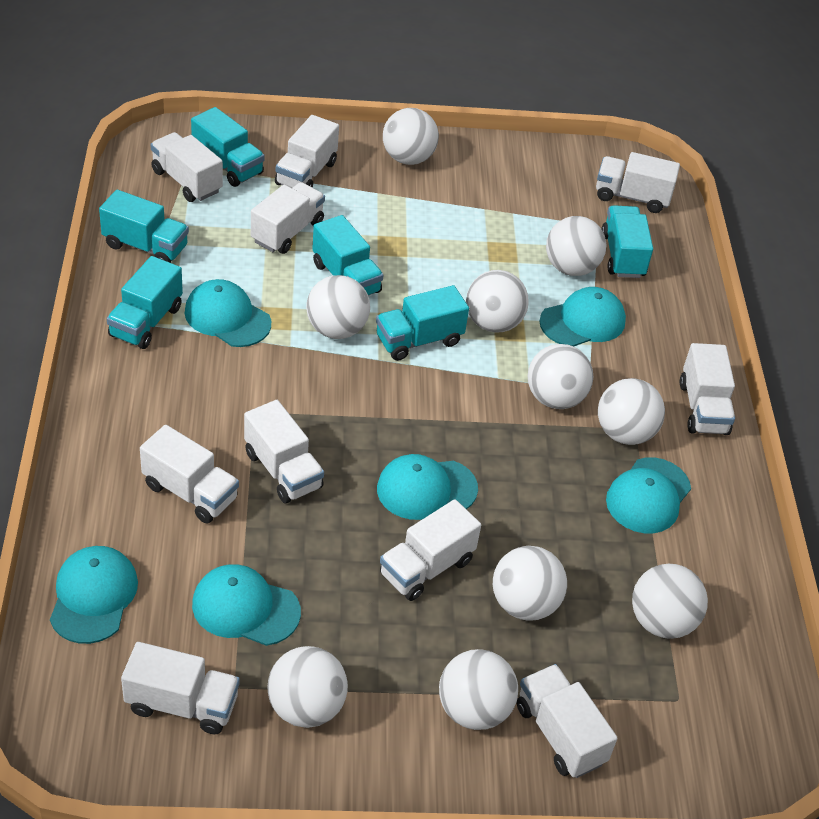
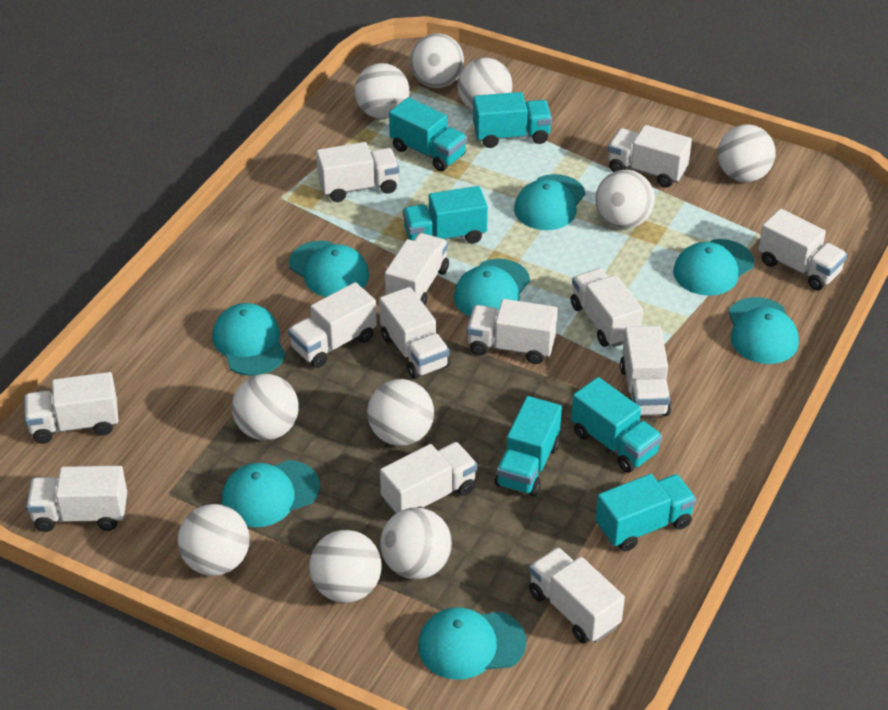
turquoise cap: [50,546,138,644] [184,279,271,347] [192,564,301,646] [377,454,478,520] [540,287,626,346] [606,457,691,533] = 6 -> [212,303,286,376] [222,460,320,527] [289,241,369,297] [418,607,526,680] [454,259,530,317] [514,174,585,230] [673,239,754,296] [729,297,799,364] = 8
white truck: [121,642,240,734] [140,425,239,523] [151,132,223,202] [244,400,324,503] [251,182,325,254] [275,115,339,188] [380,499,481,601] [516,664,617,778] [596,152,680,213] [680,343,735,435] = 10 -> [24,372,118,444] [26,466,127,532] [288,282,377,368] [316,142,399,202] [379,287,450,379] [380,442,477,514] [385,233,449,305] [467,299,558,364] [529,547,625,643] [571,268,643,347] [608,125,692,188] [620,326,671,416] [758,209,847,290] = 13

